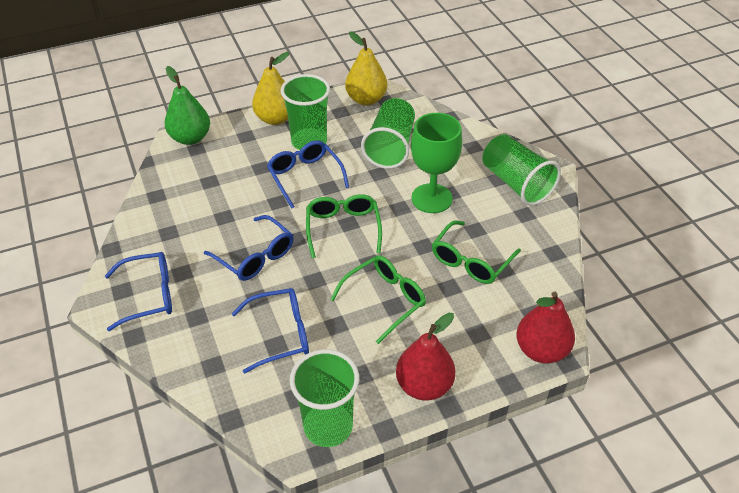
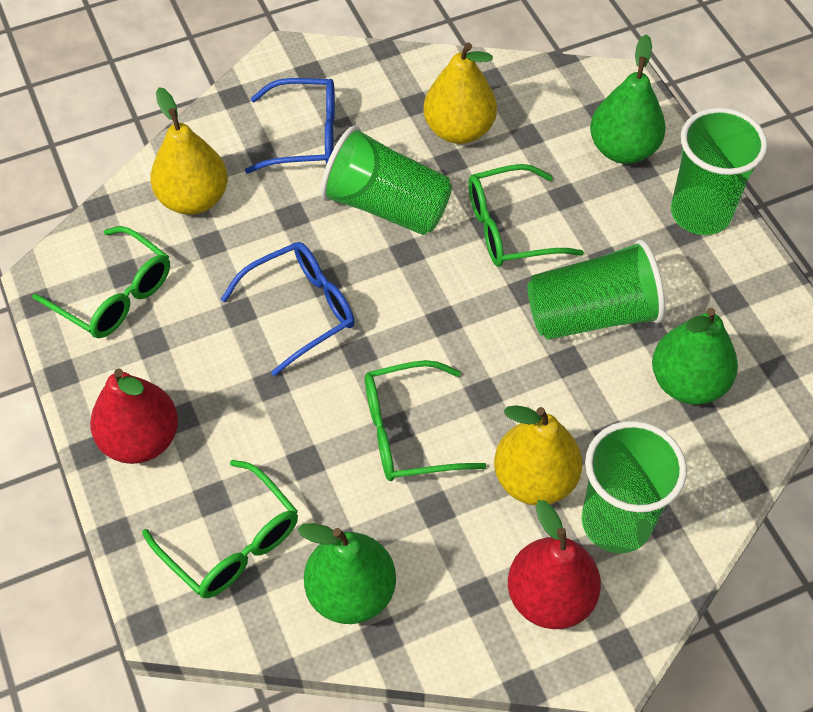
blue glasses: [105,252,172,331] [204,215,293,281] [232,288,309,374] [267,141,349,209] = 4 -> [221,242,355,376] [245,78,335,173] = 2
green glasses: [306,194,382,258] [330,255,426,344] [432,220,521,284] = 3 -> [32,226,170,338] [142,460,298,598] [365,360,486,481] [468,164,584,267] = 4
green goblet: [411,113,462,213] = 1 -> none = 0
green pear: [165,66,210,145] = 1 -> [298,523,396,624] [590,34,666,164] [652,308,738,405] = 3
yellow pear: [252,52,289,125] [345,32,387,106] = 2 -> [150,87,228,215] [424,43,497,144] [494,405,582,506] = 3

